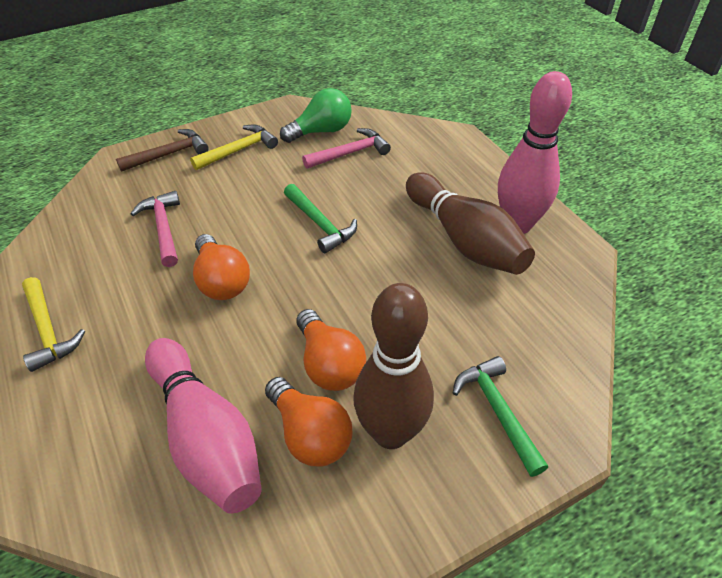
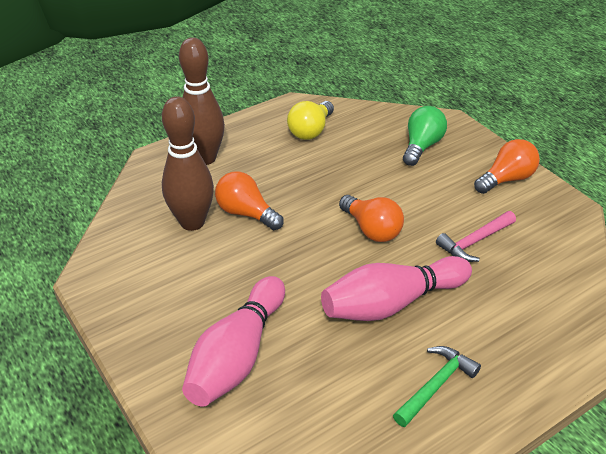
brown hammer: [116,129,209,172] = 1 -> none = 0
green hammer: [284,184,357,253] [453,356,548,477] = 2 -> [393,346,481,427] = 1
pink hammer: [131,191,180,267] [302,128,391,169] = 2 -> [436,211,516,262] = 1
yellow hammer: [22,277,85,372] [190,124,278,170] = 2 -> none = 0
yellow light bulb: none = 0 -> [287,101,334,140] = 1

